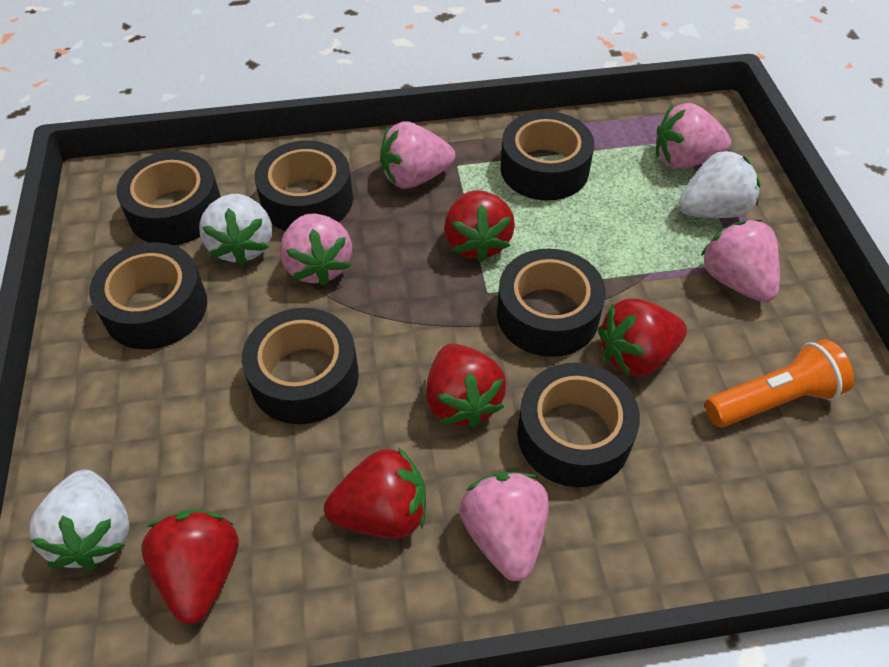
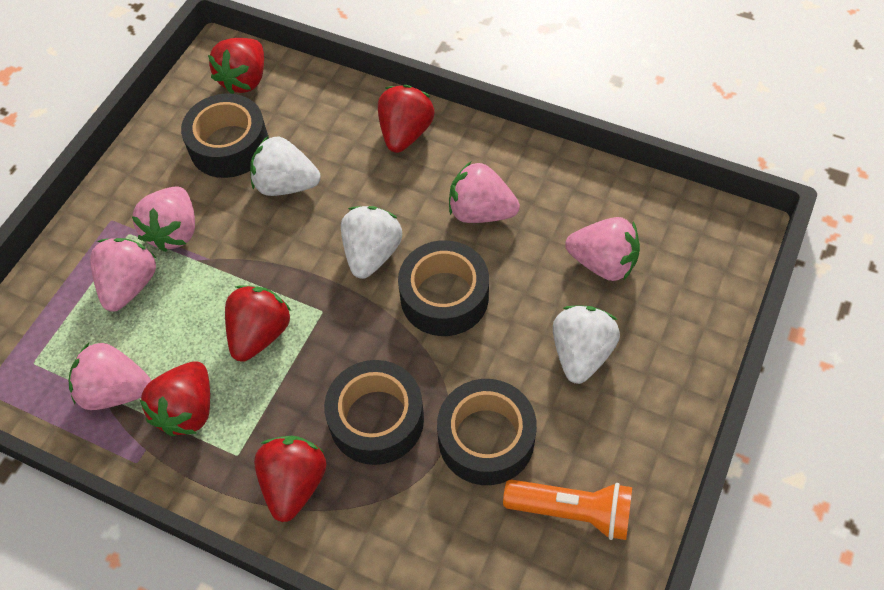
black tape: [89,242,207,349] [116,151,221,245] [242,308,359,424] [255,140,353,231] [497,249,606,357] [500,111,594,201] [517,363,640,487] = 7 -> [181,94,269,178] [324,360,424,465] [398,240,489,336] [437,379,537,485] = 4

